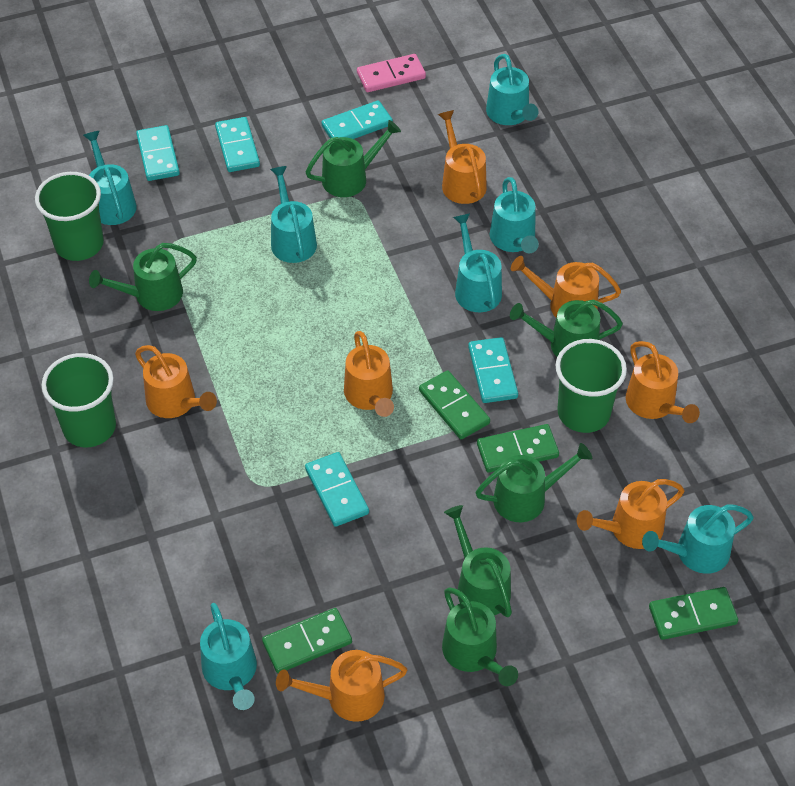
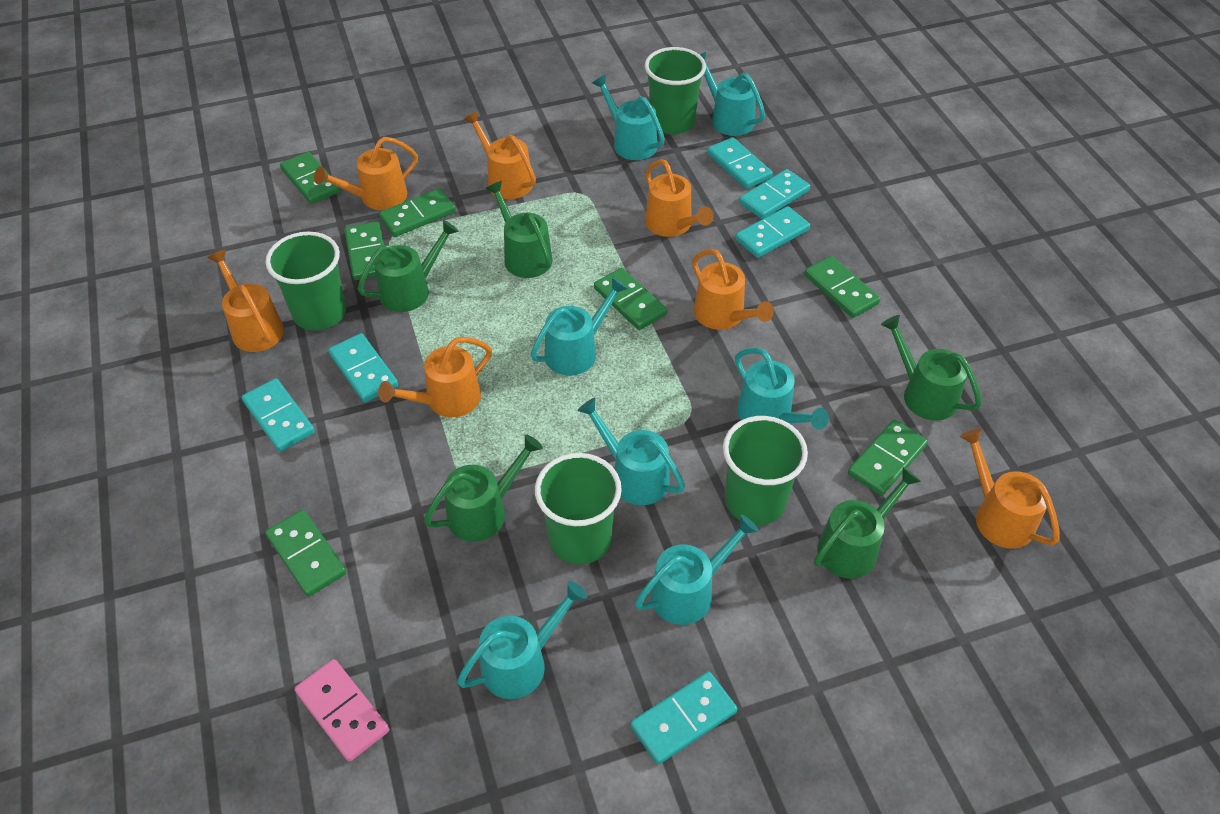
green cup: [35,172,104,261] [41,353,116,447] [555,339,627,433] = 3 -> [265,231,346,331] [535,453,622,565] [645,47,706,134] [723,416,808,525] = 4
green domino: [262,608,352,673] [419,370,490,439] [477,424,559,472] [649,587,738,640] = 4 -> [265,510,346,597] [280,152,340,204] [344,221,384,280] [379,188,456,237] [594,268,667,330] [804,256,880,318] [848,420,928,496] = 7
green watering can: [89,243,197,311] [306,120,401,197] [442,587,518,686] [444,505,512,617] [475,443,592,522] [510,300,623,357] = 6 -> [358,220,459,312] [424,434,543,542] [485,181,552,278] [814,467,921,579] [881,315,982,421] = 5
turquoise domino: [136,125,180,181] [215,117,260,172] [305,452,369,527] [322,100,393,139] [468,337,518,403] = 5 -> [242,378,315,452] [328,333,398,402] [630,672,737,765] [707,137,773,189] [735,206,810,258] [739,169,810,219] = 6

